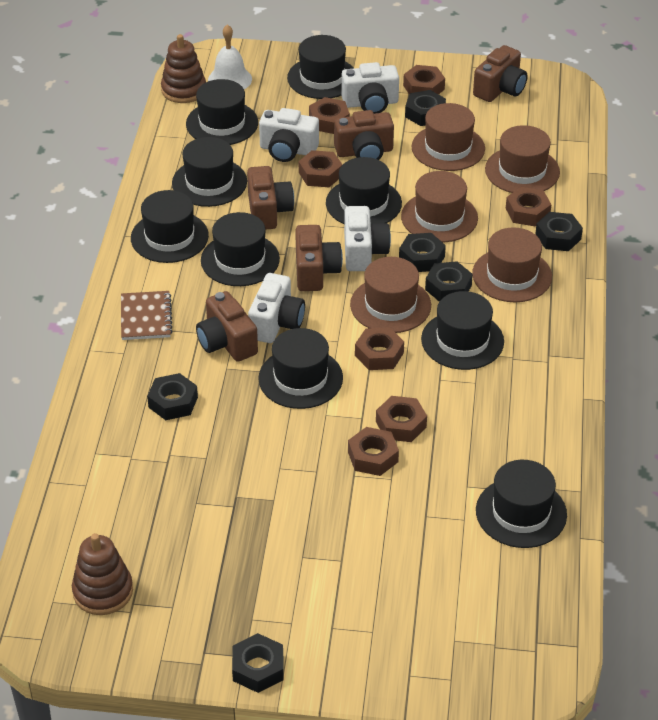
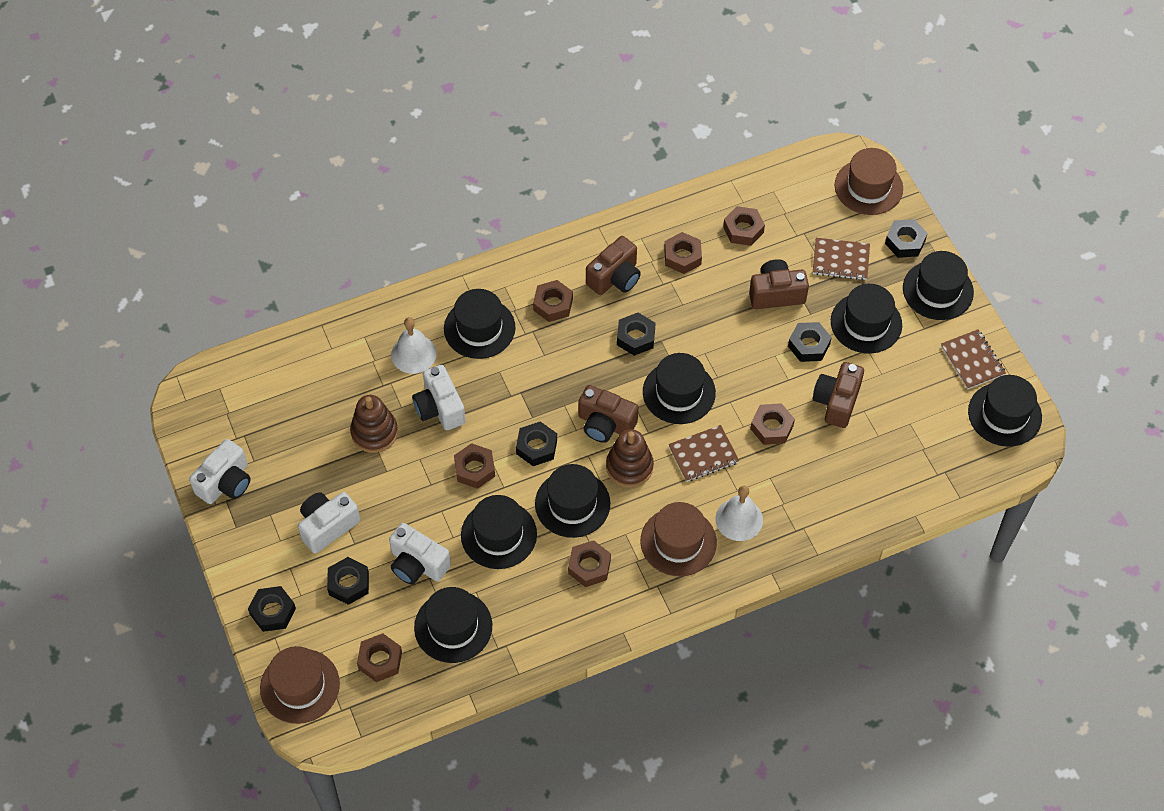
black hat: [131,190,209,263] [172,137,247,207] [186,79,258,145] [201,212,280,286] [258,328,343,409] [287,35,354,99] [326,157,402,224] [421,291,504,370] [476,460,567,548] = 9 -> [414,587,492,663] [444,289,516,359] [461,495,537,569] [535,464,610,538] [643,353,716,424] [831,284,902,354] [903,251,974,320] [968,375,1042,447] = 8
brown camera: [196,291,258,362] [247,166,294,229] [295,225,343,291] [334,110,394,160] [473,45,528,102] = 5 -> [579,385,638,443] [586,236,641,295] [749,259,809,309] [813,362,864,428] = 4
brown hat: [350,257,431,333] [401,171,478,242] [412,103,485,171] [472,227,552,302] [485,125,560,193] = 5 -> [260,646,340,724] [640,502,717,576] [835,148,903,215] = 3
brown notebook: [121,291,173,340] = 1 -> [669,425,739,482] [813,238,870,280] [941,329,1006,389] = 3
white bell: [208,24,252,89] = 1 -> [391,317,437,374] [715,486,763,541] = 2

